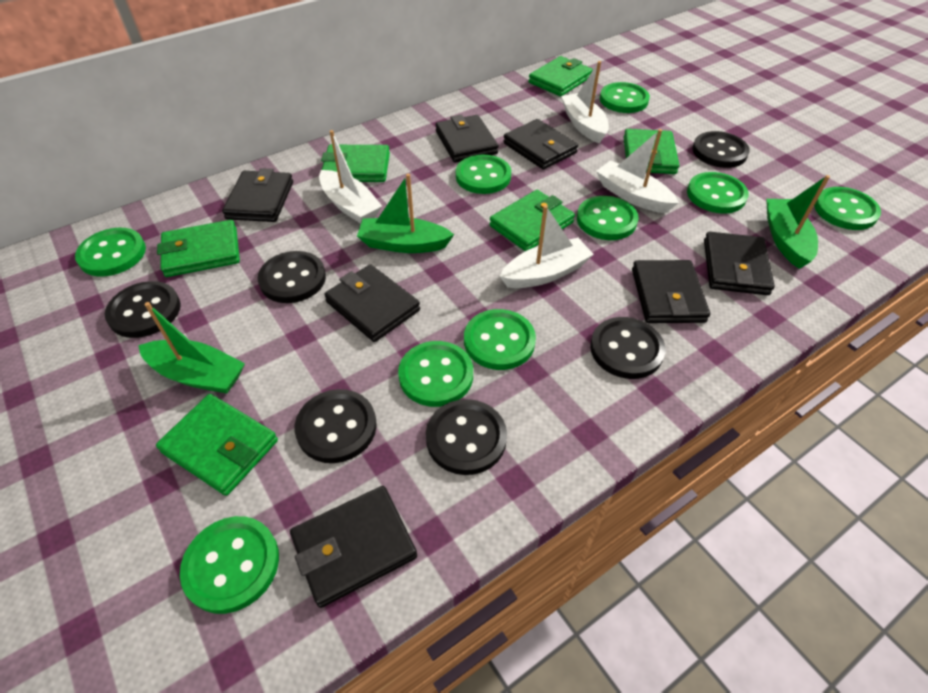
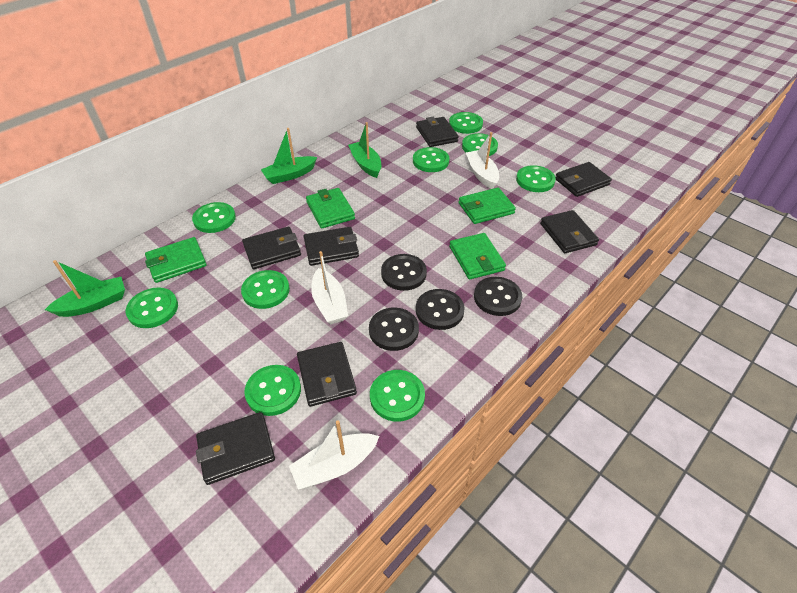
black button: [105,281,181,338] [258,251,326,303] [295,389,377,463] [426,399,507,475] [590,317,665,379] [692,131,750,168] = 6 -> [369,308,419,351] [381,254,427,291] [416,289,464,330] [474,277,522,316] = 4
green wallet: [156,394,278,496] [157,220,240,277] [321,145,390,182] [489,190,575,251] [529,56,593,96] [623,129,679,174] = 6 -> [145,237,207,283] [306,188,355,229] [449,233,506,279] [458,187,516,224] = 4
white boat: [319,130,382,224] [500,205,594,288] [561,61,609,144] [596,129,679,213] = 4 -> [289,421,379,490] [311,251,348,324] [466,132,499,189] = 3

